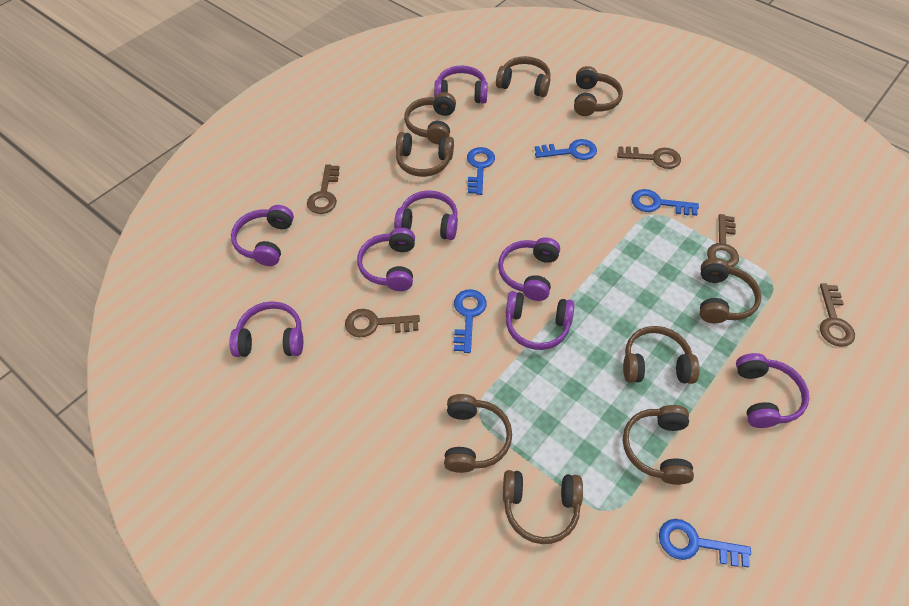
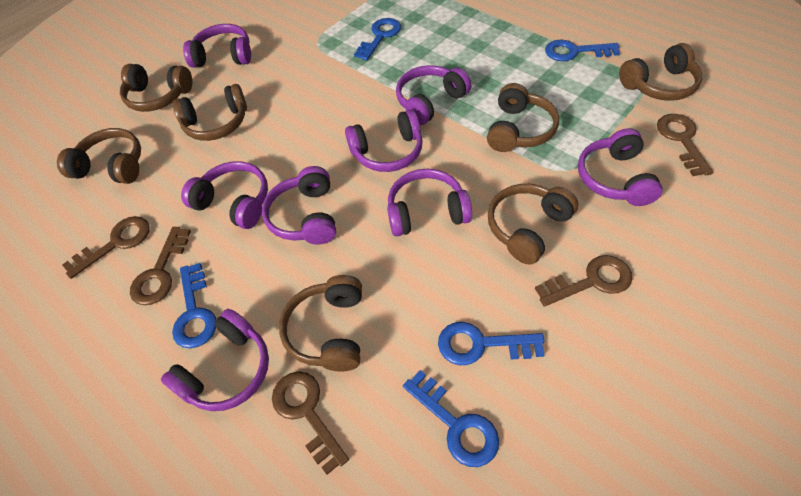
brown headphones: [396,132,454,177] [404,92,456,144] [444,394,512,473] [496,56,551,97] [503,470,583,544] [574,66,623,116] [623,326,700,384] [623,405,694,485] [700,258,762,323] = 9 -> [57,128,141,184] [120,64,192,112] [173,84,247,141] [279,275,362,372] [487,83,559,152] [488,184,578,265] [619,43,702,101] = 7

